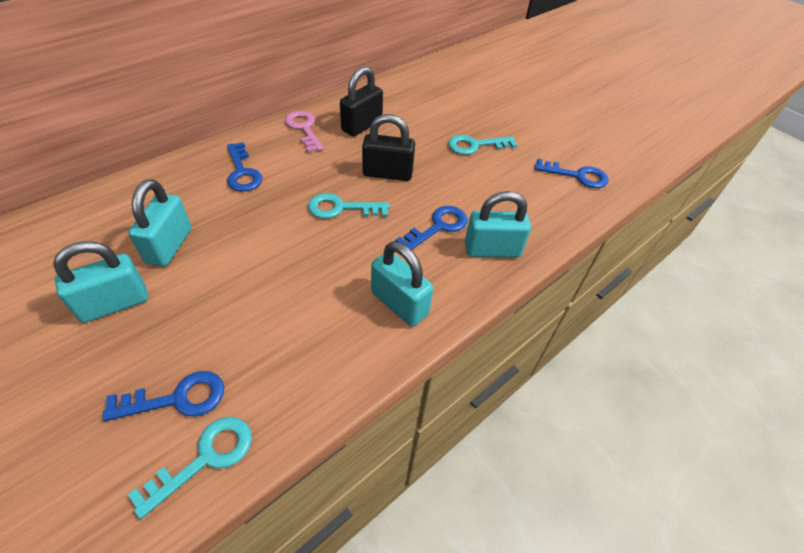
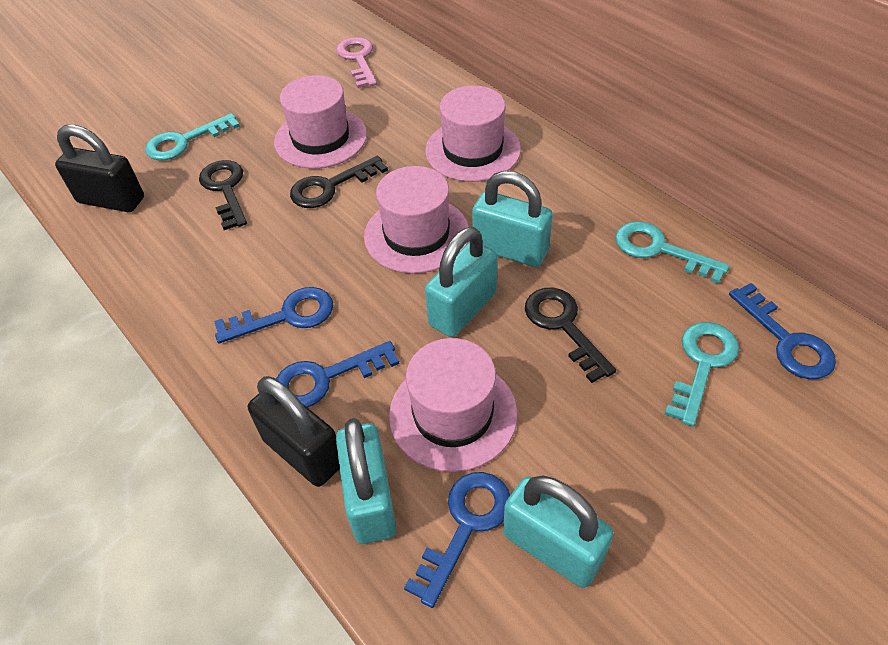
black key: none = 0 -> [199,160,247,230] [290,156,388,208] [525,288,616,383] = 3
pink hat: none = 0 -> [274,75,367,169] [364,166,469,274] [389,338,518,472] [425,85,521,182] = 4

